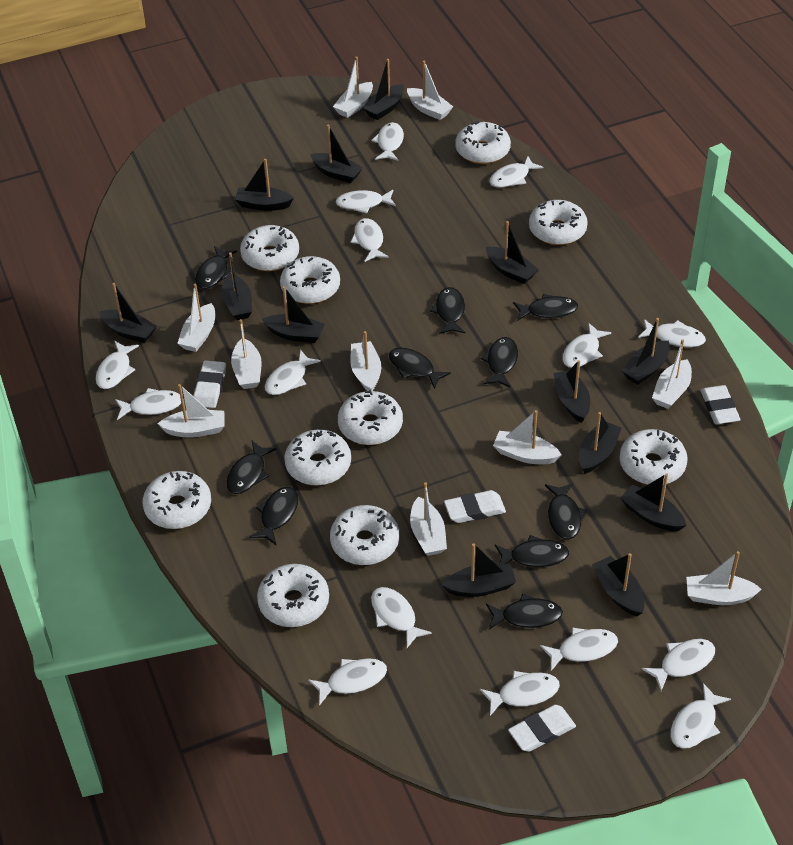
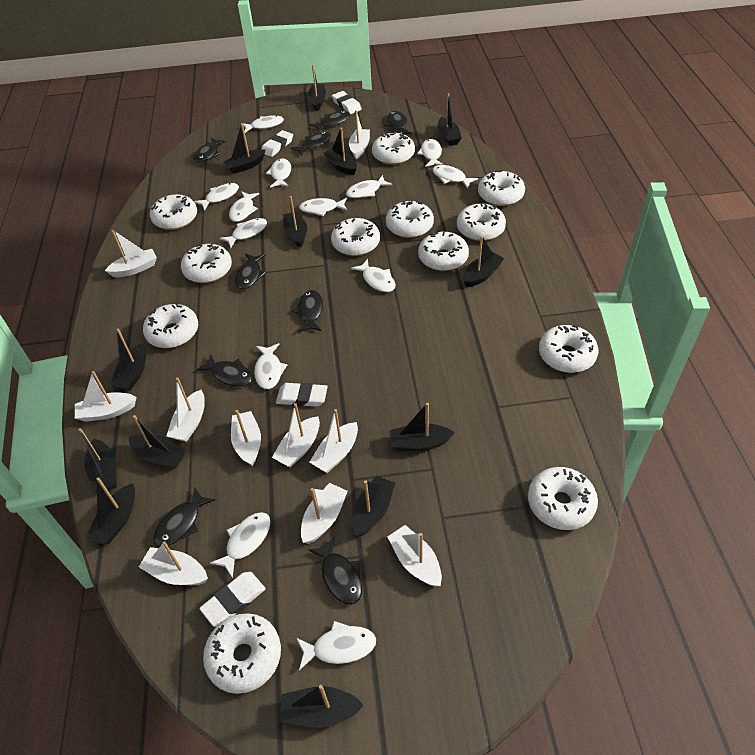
black fish: [195,246,237,289] [226,441,277,494] [250,487,299,545] [389,348,451,389] [430,287,465,334] [481,337,518,387] [486,594,563,629] [495,535,569,567] [513,294,578,321] [545,483,587,540] = 10 -> [153,488,215,547] [193,138,226,163] [196,354,253,387] [235,253,266,290] [291,132,332,156] [292,290,323,332] [309,111,351,132] [309,537,362,605] [385,111,412,134] = 9
white donut: [143,471,211,529] [240,225,299,271] [257,564,329,627] [280,256,340,304] [284,429,351,486] [330,505,399,565] [338,390,403,445] [456,121,511,164] [529,200,588,245] [619,429,688,485] = 10 -> [143,303,198,348] [150,194,197,230] [181,244,232,283] [203,613,281,694] [331,218,380,256] [372,131,415,165] [386,201,434,238] [418,232,469,271] [457,203,506,241] [478,170,525,206] [528,467,598,530] [539,325,599,373] = 12
white fish: [96,341,139,389] [115,388,181,420] [265,349,321,395] [308,658,387,706] [336,190,396,213] [351,218,389,262] [371,122,404,161] [371,587,432,648] [480,671,560,716] [489,156,543,188] [540,627,618,671] [562,323,611,368] [638,319,706,347] [642,639,715,691] [671,683,731,749] = 15 -> [194,183,239,211] [210,512,270,578] [219,218,267,248] [229,191,259,222] [241,115,284,133] [254,343,287,389] [266,158,291,188] [296,621,376,670] [299,198,348,216] [346,175,392,198] [351,259,396,292] [417,139,444,167] [432,165,478,189] = 13

